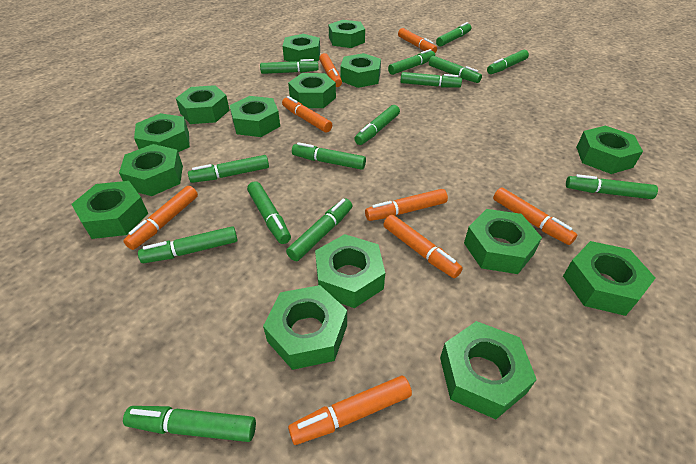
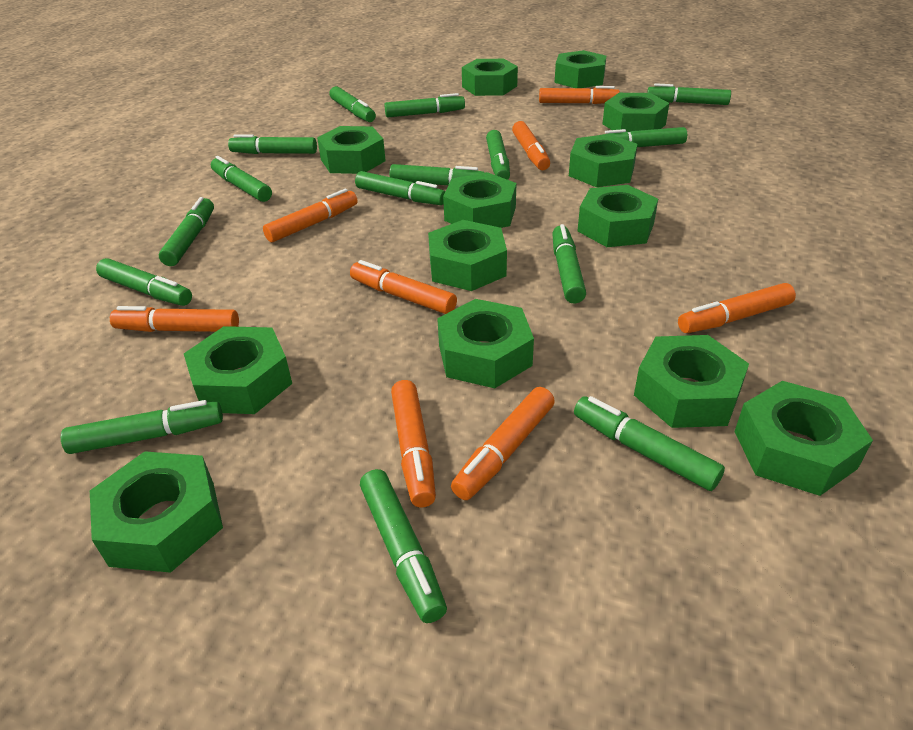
green marker: [123,406,256,442] [138,226,238,263] [188,155,269,183] [247,181,291,244] [260,59,318,74] [286,198,352,261] [292,142,366,170] [354,105,400,145] [388,49,435,75] [400,72,462,88] [429,56,482,83] [436,22,471,47] [487,50,529,74] [566,174,658,199] = 14 -> [61,400,223,454] [96,258,192,306] [159,197,214,266] [211,156,272,202] [228,134,317,154] [330,86,376,122] [355,171,445,205] [360,469,447,623] [384,93,465,117] [389,164,485,185] [486,130,510,180] [552,224,586,304] [574,396,725,491] [602,127,687,147] [647,83,731,105] = 15
green nut: [72,181,148,239] [119,144,183,196] [134,113,190,152] [176,85,230,124] [229,96,280,137] [263,285,347,370] [282,34,320,62] [288,73,336,108] [315,234,385,308] [329,20,365,48] [340,53,381,88] [440,321,537,419] [464,209,542,274] [563,241,655,316] [576,126,643,174] = 15 -> [90,451,223,573] [184,326,292,414] [317,126,386,174] [428,220,507,291] [437,299,534,388] [443,172,516,228] [462,59,518,96] [555,50,606,88] [569,134,638,187] [578,185,658,247] [602,93,669,132] [634,335,749,428] [734,381,873,496] = 13

